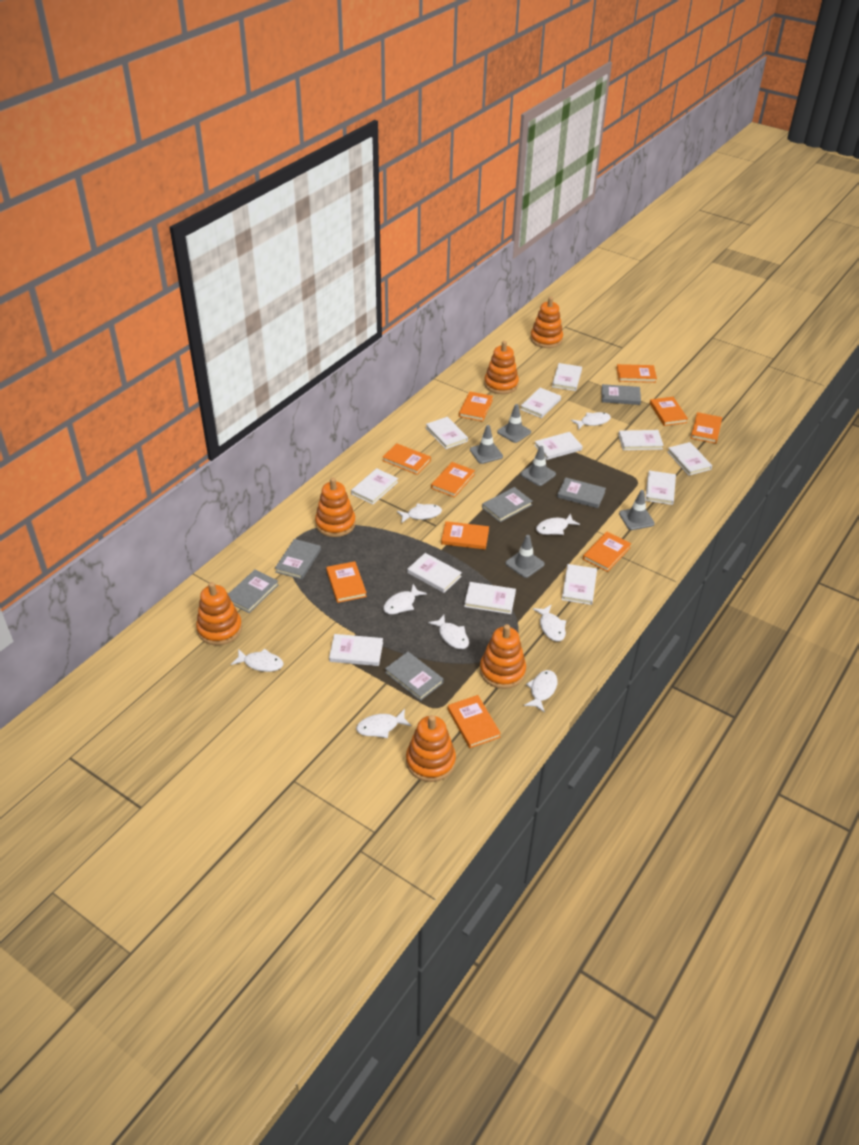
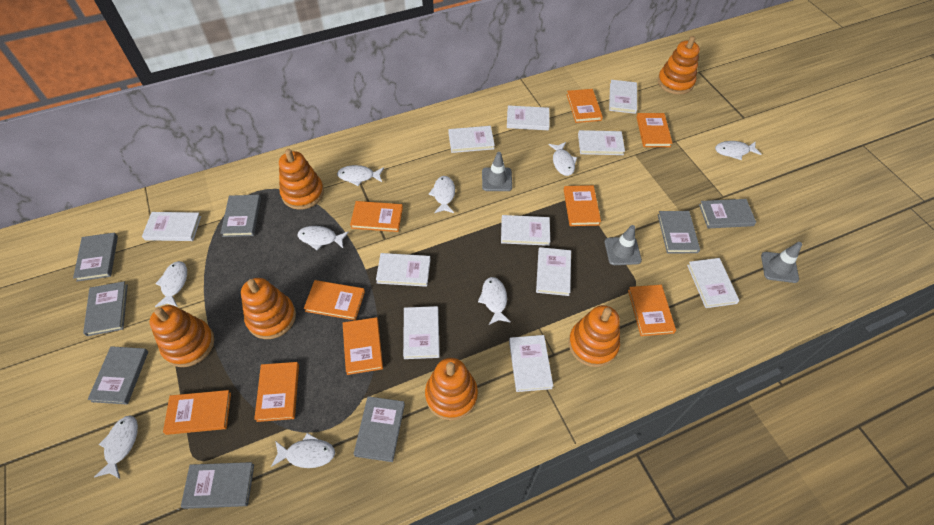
grey book: [228,570,279,613] [275,539,321,580] [385,652,444,701] [482,487,533,522] [557,477,606,508] [601,384,641,405] = 6 -> [73,233,118,282] [83,281,128,336] [88,346,148,405] [181,462,254,509] [221,195,261,237] [354,396,405,462] [658,211,700,254] [699,199,756,228] = 8
grey traffic cone: [470,425,503,464] [497,404,531,443] [505,535,545,578] [520,446,556,486] [619,490,655,530] = 5 -> [482,152,512,191] [605,225,642,265] [761,242,802,283] = 3
orange book: [326,561,367,603] [383,443,431,475] [431,462,475,498] [441,521,489,550] [448,695,501,748] [459,392,493,422] [583,532,631,572] [616,364,657,383] [650,397,688,426] [691,412,722,444] = 10 -> [163,390,231,435] [254,362,299,422] [304,280,365,320] [343,317,383,375] [350,201,403,232] [564,185,601,226] [567,89,603,123] [628,285,676,336] [636,113,672,147] = 9
white book: [329,634,383,666] [351,468,398,504] [407,553,462,593] [426,417,468,449] [464,582,516,614] [520,388,561,418] [534,432,582,460] [552,363,582,391] [562,564,597,605] [618,430,664,450] [645,470,676,505] [667,442,712,476] = 12 -> [142,212,201,241] [376,253,430,287] [403,306,440,359] [448,126,495,153] [501,215,550,246] [507,105,550,130] [509,335,553,392] [536,247,571,296] [578,130,625,155] [609,80,637,114] [687,258,740,308] = 11

